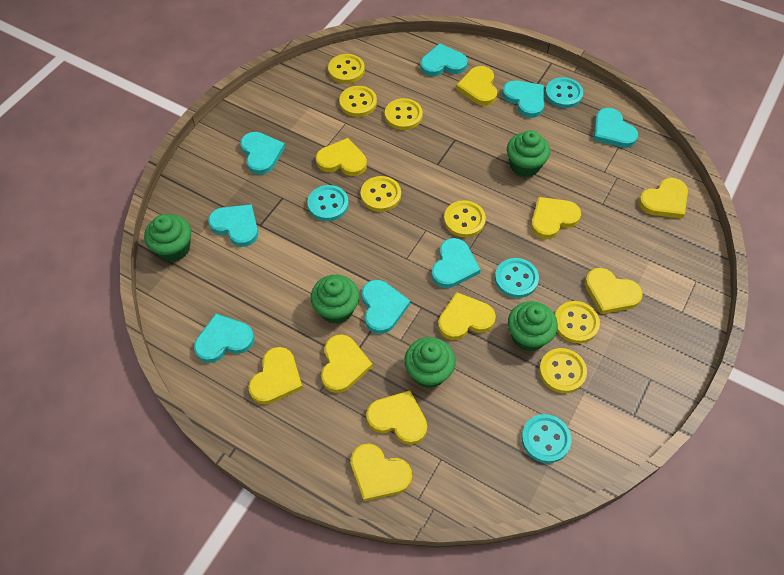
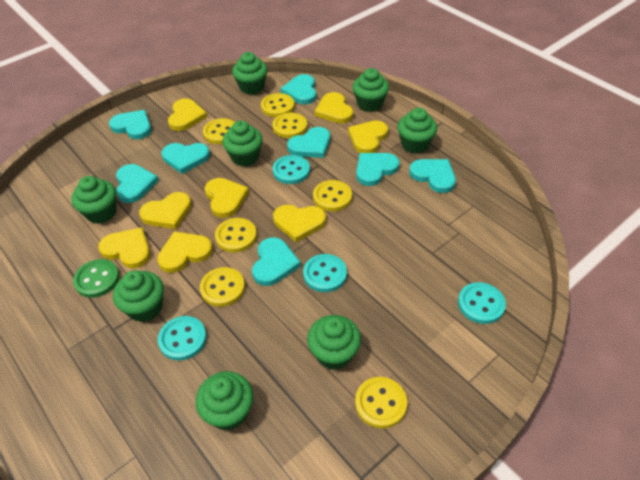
green button: none = 0 -> [73,259,119,298] = 1
green cupcake: [144,214,191,262] [311,275,359,324] [404,337,456,388] [507,130,550,177] [508,301,558,352] = 5 -> [71,176,116,224] [113,271,164,322] [196,371,253,431] [223,121,263,167] [232,52,268,95] [307,315,361,370] [352,68,389,112] [397,108,437,153] = 8
yellow heart: [248,347,303,404] [316,138,367,176] [321,334,373,393] [351,444,412,501] [366,390,427,445] [438,292,496,340] [456,66,497,106] [531,197,581,239] [585,268,643,314] [638,178,688,219] = 10 -> [98,227,151,268] [139,192,192,229] [157,231,213,273] [168,98,207,131] [205,178,249,218] [273,205,326,242] [315,92,353,123] [348,120,388,153] = 8

